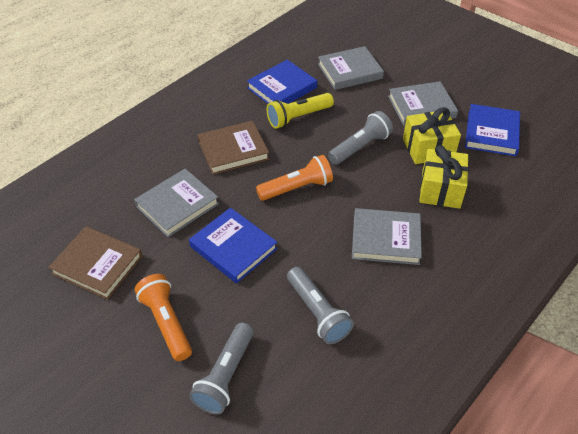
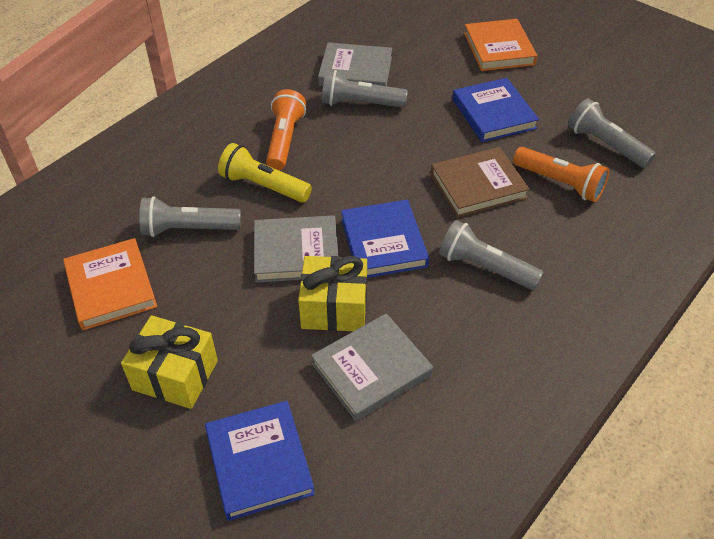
brown book: [48,226,143,300] [198,121,269,175] = 2 -> [431,147,530,218] = 1
grey book: [134,169,219,237] [318,46,384,90] [352,208,422,265] [388,81,458,126] = 4 -> [254,215,339,283] [311,313,433,421] [318,42,392,86] = 3
grey flashlight: [189,323,254,414] [287,267,354,344] [328,111,393,165] = 3 -> [139,196,241,237] [322,70,408,108] [439,220,544,290] [568,98,656,168] = 4
orange book: none = 0 -> [63,238,157,330] [464,19,537,71] = 2

